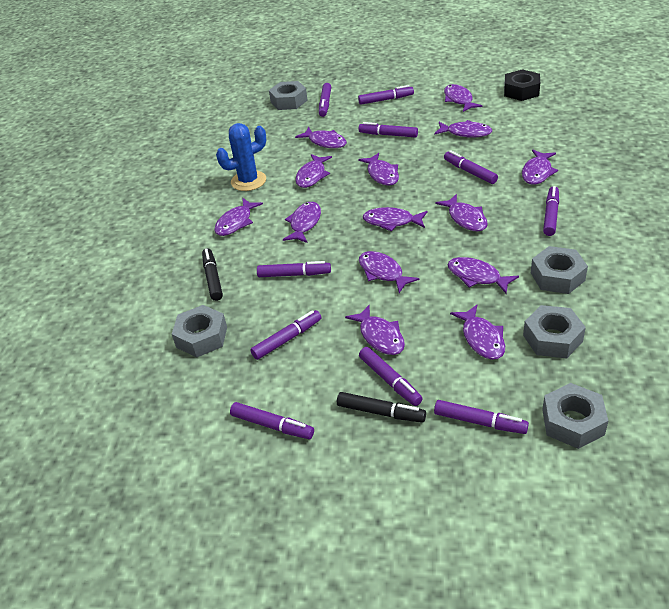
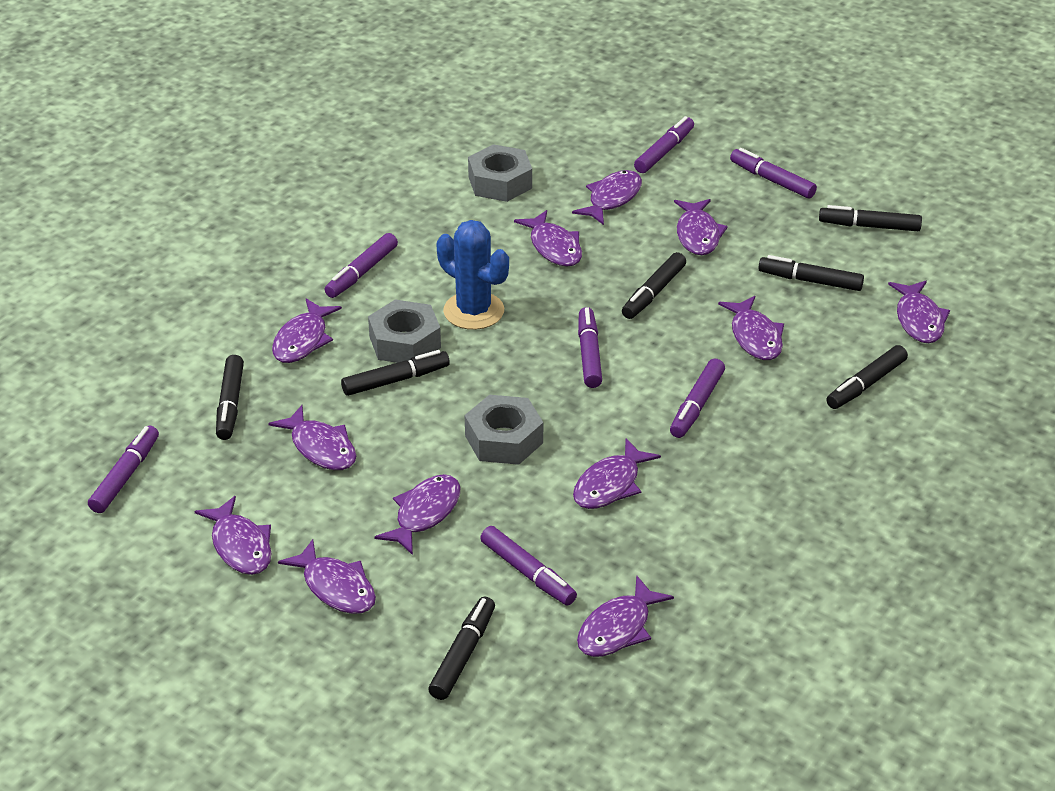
black marker: [202,248,223,301] [337,392,426,423] = 2 -> [216,355,244,440] [341,350,450,396] [428,597,495,700] [622,252,686,319] [758,255,864,291] [819,205,922,231] [826,345,908,409] = 7
black nut: [504,69,540,101] = 1 -> none = 0
grey nut: [172,305,227,357] [269,81,308,110] [523,305,586,358] [531,246,588,294] [542,383,608,449] = 5 -> [368,300,441,363] [465,395,543,465] [468,144,532,202] = 3
purple fish: [214,198,263,236] [283,202,321,243] [295,126,347,148] [295,154,332,188] [345,305,405,355] [358,153,399,186] [359,251,419,293] [363,207,427,231] [434,120,492,138] [436,194,488,231] [444,84,482,112] [448,257,519,294] [450,305,505,360] [522,150,558,185] = 14 -> [194,496,271,575] [268,405,356,470] [272,299,342,363] [278,539,376,614] [374,474,461,555] [514,210,582,267] [572,170,642,225] [573,438,661,509] [577,575,674,657] [674,199,728,255] [718,296,784,360] [888,281,950,343] = 12
purple marker: [230,402,314,439] [250,310,321,360] [257,261,331,277] [319,83,331,117] [358,85,414,105] [358,122,418,138] [359,347,423,406] [434,400,529,434] [444,150,498,184] [543,186,559,236] = 10 -> [88,426,159,513] [325,233,398,298] [480,526,577,605] [578,307,602,388] [634,116,694,173] [670,358,725,438] [730,148,817,199] = 7

